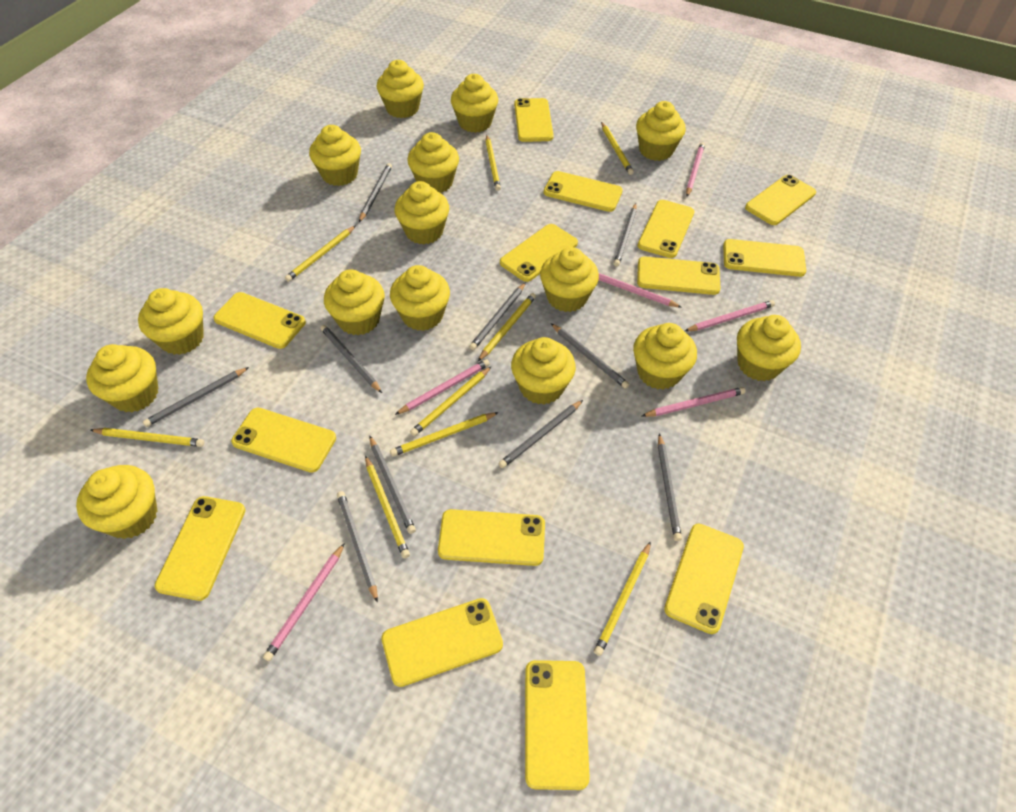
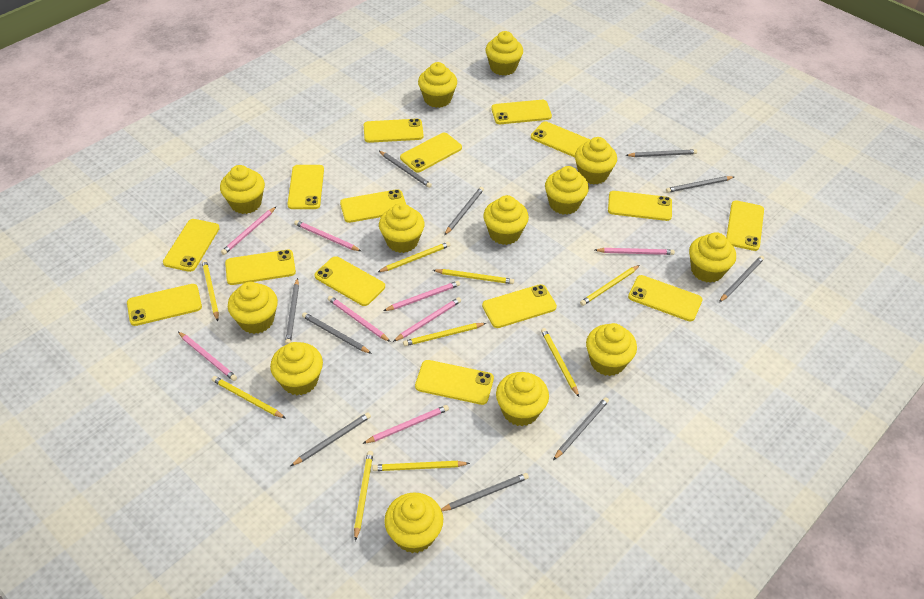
pink pencil: [263,543,345,661] [395,359,490,415] [599,273,682,308] [642,387,746,417] [685,300,775,331] [686,142,705,197] = 6 -> [178,332,237,381] [221,207,276,255] [294,220,361,251] [328,296,391,342] [362,405,449,444] [383,281,460,311] [393,297,461,342] [595,248,675,255] = 8
yellow cupcake: [76,465,158,539] [86,344,158,412] [138,288,204,355] [309,125,361,186] [324,269,385,335] [377,60,424,118] [390,265,450,331] [395,181,449,244] [407,132,459,193] [451,74,498,133] [511,337,576,405] [540,247,599,312] [633,323,697,390] [636,101,686,161] [737,315,801,381] = 15 -> [220,165,265,214] [228,282,278,334] [270,342,323,395] [379,203,425,253] [384,492,443,553] [418,62,457,108] [484,195,529,245] [486,31,523,76] [496,372,549,426] [545,166,589,215] [575,137,617,184] [586,323,637,376] [689,232,736,283] = 13
yellow phone: [155,496,245,601] [213,292,306,349] [231,408,336,473] [381,598,503,687] [438,509,545,566] [500,224,578,282] [514,98,554,142] [525,660,590,790] [544,171,623,212] [637,256,720,295] [638,200,694,258] [664,524,744,634] [723,239,806,277] [745,175,816,225] = 14 -> [127,284,202,326] [163,219,220,272] [225,250,296,285] [287,165,324,209] [315,256,385,306] [340,189,406,223] [364,118,424,143] [400,133,462,173] [415,360,494,405] [482,284,557,328] [491,100,552,124] [531,121,590,157] [608,191,672,221] [628,275,702,321] [726,201,764,251] = 15

